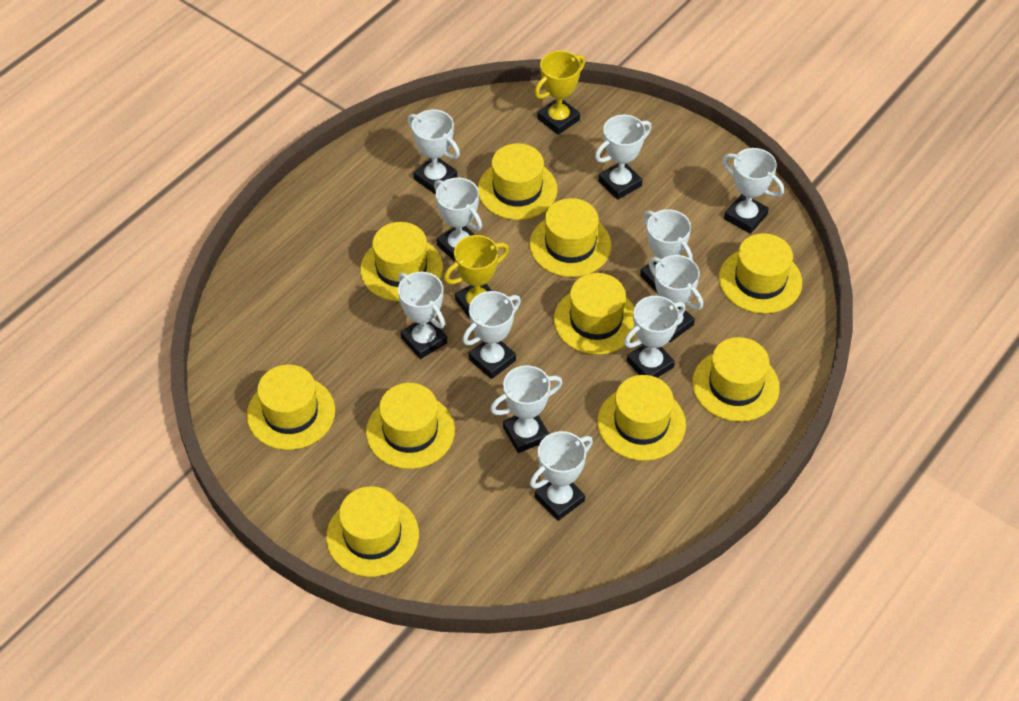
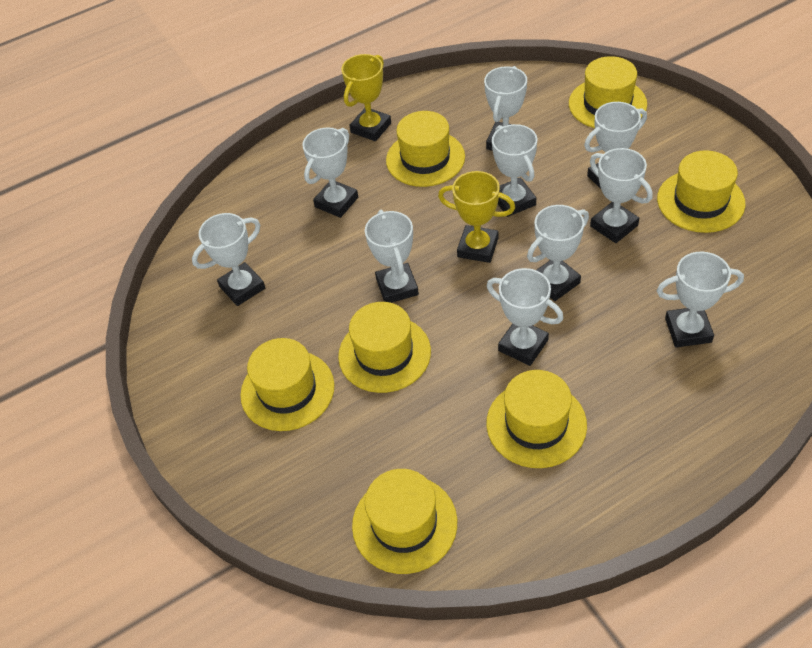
white trophy: [398,272,447,359] [407,109,460,195] [434,177,482,262] [462,291,521,379] [490,365,563,453] [530,431,593,521] [595,115,652,200] [624,296,685,378] [640,209,693,292] [649,255,703,342] [722,148,784,234] = 11 -> [192,213,265,306] [302,127,358,218] [365,210,419,303] [484,66,527,151] [487,268,564,366] [492,124,538,217] [527,205,589,301] [584,102,647,189] [590,148,653,243] [657,252,744,347] = 10
yellow hat: [247,365,335,450] [326,486,419,577] [360,222,443,302] [366,383,455,469] [478,143,558,220] [530,198,611,277] [554,273,636,355] [597,375,686,461] [692,337,780,422] [719,233,802,314] = 10 -> [240,338,334,431] [338,302,431,393] [352,469,457,574] [386,111,465,187] [486,370,587,468] [569,56,647,128] [657,150,745,233] = 7

